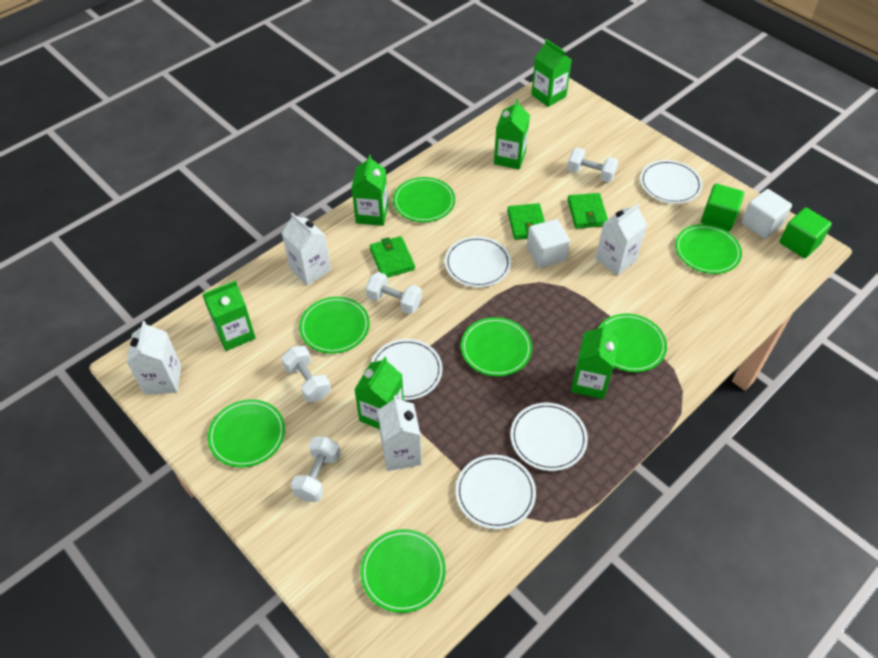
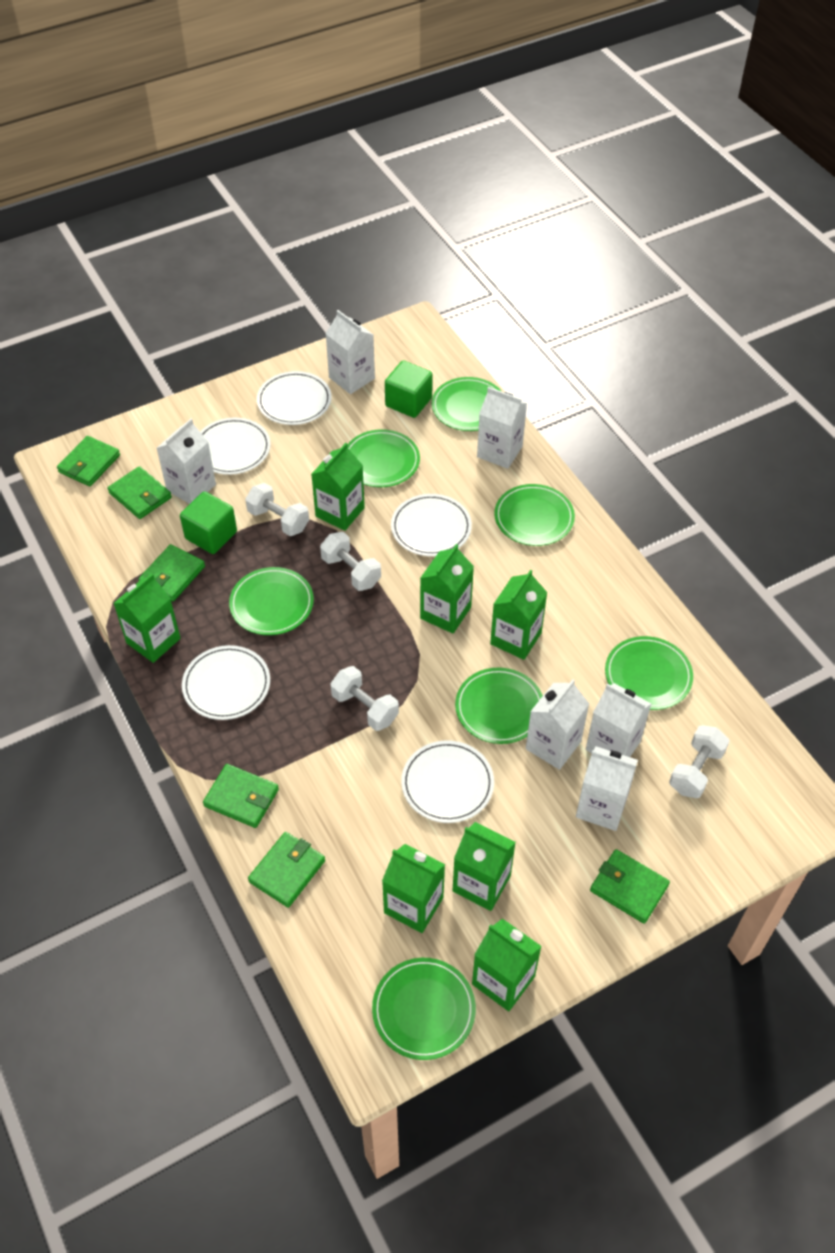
green carton: [203,280,256,351] [351,155,388,226] [354,356,404,429] [494,99,530,169] [531,39,572,107] [571,324,619,399] = 6 -> [113,574,180,663] [311,443,365,531] [382,844,445,933] [420,544,474,634] [453,822,516,911] [472,918,542,1011] [490,570,548,660] = 7
green wallet: [370,236,415,278] [507,203,545,240] [567,193,608,228] = 3 -> [57,436,120,486] [107,466,172,519] [138,544,205,602] [203,764,279,828] [248,832,325,908] [590,849,670,924] = 6
white carton: [127,321,181,394] [282,213,331,286] [378,395,422,471] [595,203,647,275] = 4 -> [157,419,216,504] [325,310,375,394] [477,387,527,469] [526,679,589,770] [576,746,638,831] [586,683,651,757] = 6
white cube: [527,219,570,268] [741,189,792,239] = 2 -> none = 0

